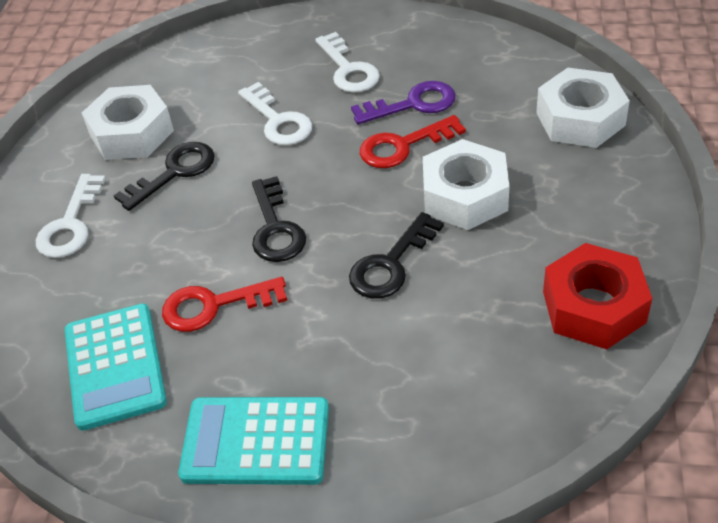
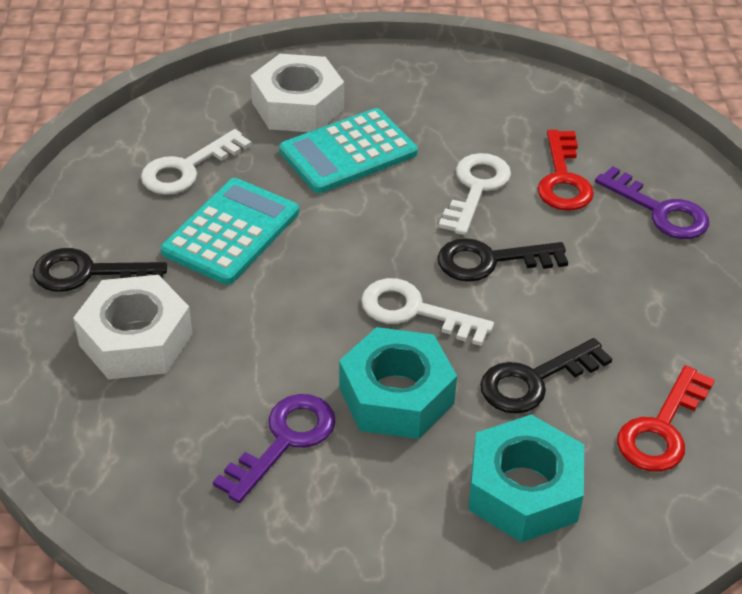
purple key: [351,81,456,124] = 1 -> [213,394,336,503] [595,166,709,239] = 2
red nut: [543,243,652,349] = 1 -> none = 0
turquoise nut: none = 0 -> [339,327,457,439] [468,415,584,543] = 2
white nut: [82,85,174,160] [423,139,509,230] [536,68,630,148] = 3 -> [73,275,193,379] [251,54,344,132] = 2

